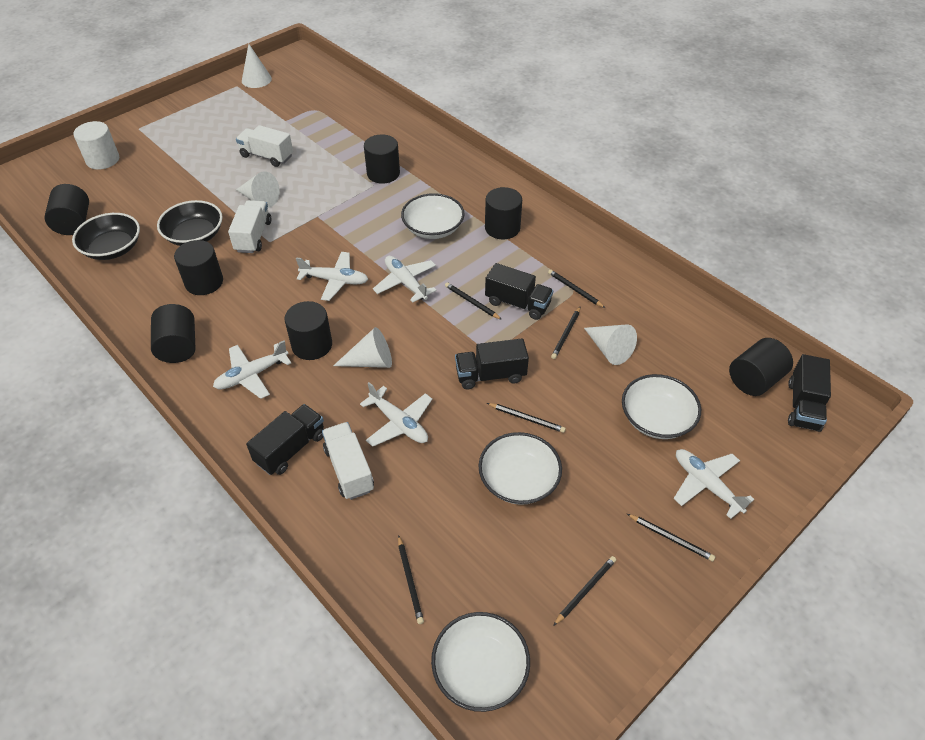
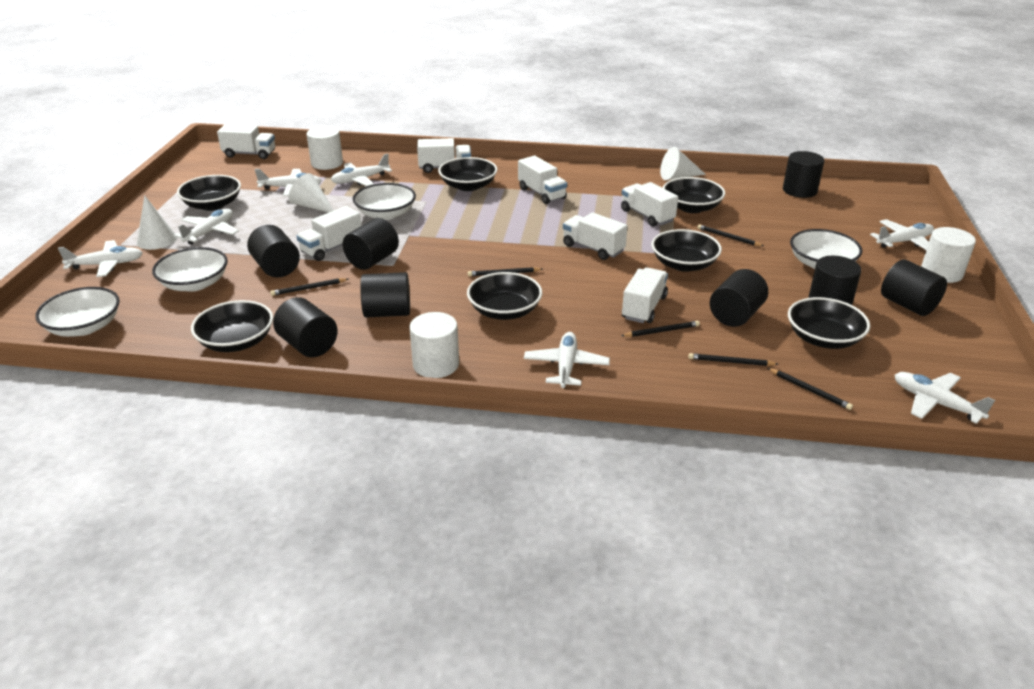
black bowl: [72,213,140,260] [157,200,223,246] = 2 -> [177,175,241,211] [191,300,273,352] [438,157,497,191] [467,272,542,320] [651,229,722,272] [663,177,725,213] [788,297,870,349] = 7
black cylinder: [44,184,89,235] [151,304,196,363] [174,240,223,295] [284,301,332,360] [364,134,400,184] [485,187,522,239] [729,338,793,396] = 7 -> [247,225,300,277] [273,297,338,357] [342,218,399,270] [360,272,410,318] [710,269,768,327] [783,151,824,198] [808,256,861,305] [881,259,947,316] = 8
black pencil: [398,535,424,624] [445,282,502,320] [487,403,566,433] [548,269,605,308] [551,307,580,359] [553,556,616,626] [627,514,715,562] = 7 -> [270,278,348,296] [468,267,543,276] [621,321,700,337] [688,353,778,366] [697,224,763,246] [768,368,853,410] = 6
black truck: [246,404,324,475] [455,338,529,389] [485,263,553,320] [788,354,831,432] = 4 -> none = 0
white cone: [236,171,280,208] [242,44,272,88] [333,327,392,368] [584,324,637,365] = 4 -> [137,195,177,250] [288,173,334,213] [660,147,706,180] = 3
white cylinder: [73,121,119,170] = 1 -> [307,126,343,170] [409,312,459,378] [921,227,976,283] = 3
white plane: [213,341,291,399] [296,252,368,301] [360,382,432,447] [373,256,437,302] [674,449,754,519] = 5 -> [58,240,143,277] [174,209,239,244] [255,169,322,196] [331,154,392,186] [524,332,610,388] [870,219,934,250] [895,372,995,424] = 7
white truck: [228,200,272,253] [236,125,293,167] [322,422,374,500] = 3 -> [217,124,275,159] [297,206,362,261] [417,138,471,173] [518,156,567,204] [563,212,627,260] [621,182,678,227] [622,267,668,323] = 7

